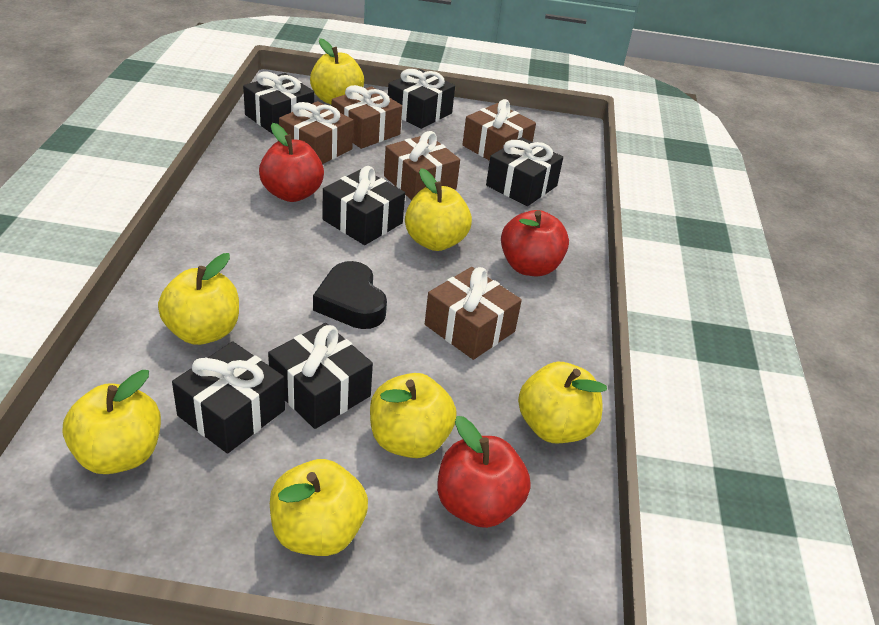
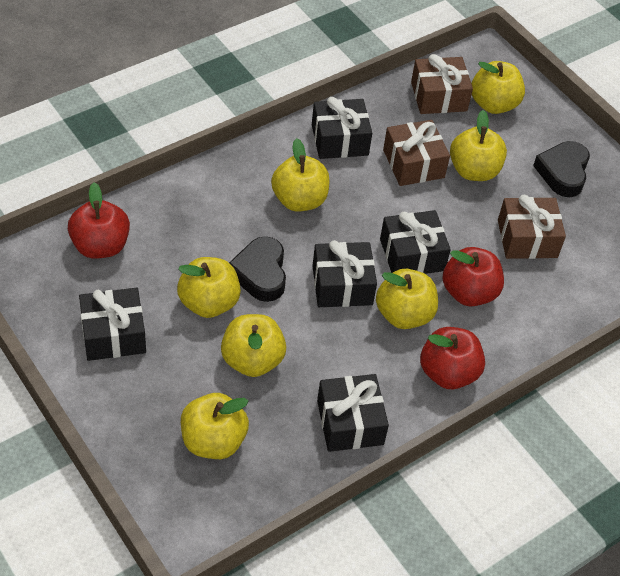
black gift: [172,341,285,453] [243,71,314,134] [268,323,373,429] [323,166,405,245] [388,69,455,129] [486,137,563,206] = 6 -> [79,288,146,361] [312,97,372,159] [312,240,377,307] [317,374,389,452] [380,210,451,274] = 5
black heart: [313,261,387,329] = 1 -> [229,237,286,302] [533,141,590,197] = 2
brown gift: [279,101,353,164] [332,85,402,149] [384,131,460,200] [425,267,522,360] [462,99,536,161] = 5 -> [383,120,450,186] [411,54,473,114] [498,195,566,259] = 3

